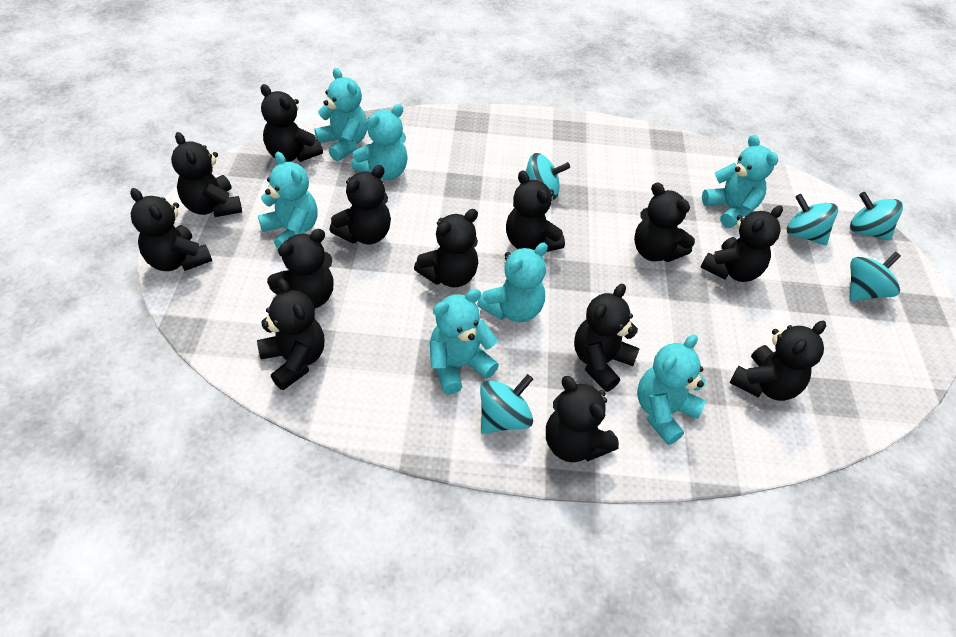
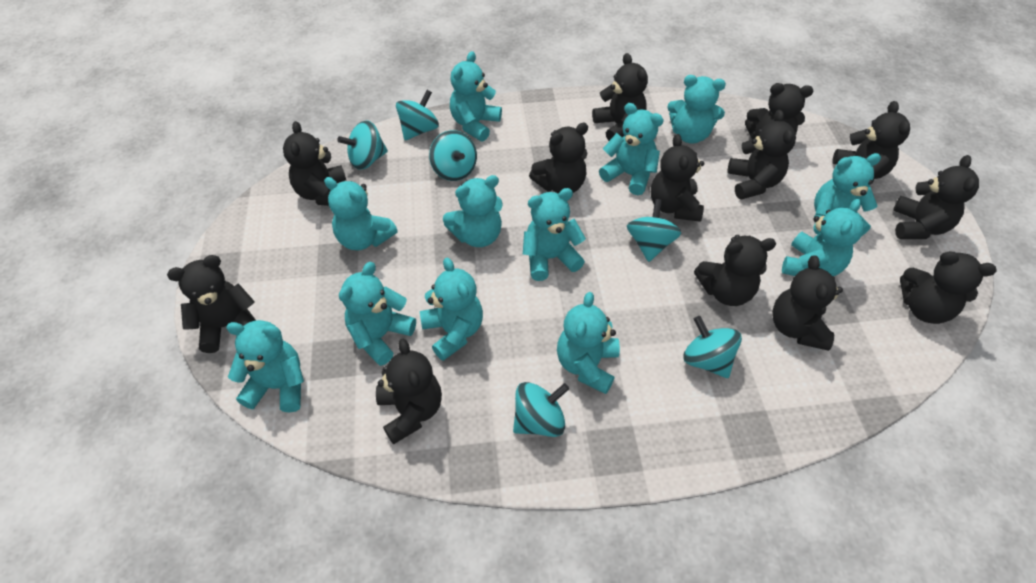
turquoise spinning top: [480,374,533,434] [520,153,570,200] [787,194,838,245] [850,192,903,241] [850,252,901,301] = 5 -> [338,121,388,170] [396,90,439,141] [429,130,477,181] [513,382,569,437] [627,199,681,262] [683,316,742,378] = 6
turquoise teddy bear: [258,152,318,249] [314,68,367,161] [351,104,408,180] [430,289,499,395] [477,243,548,322] [637,334,706,445] [702,135,778,228] = 7 -> [226,320,304,413] [324,177,398,250] [339,262,416,366] [420,258,483,361] [443,175,502,247] [450,51,502,141] [523,188,586,281] [557,292,620,394] [599,103,664,195] [667,75,726,144] [782,199,864,276] [814,153,881,236] = 12

